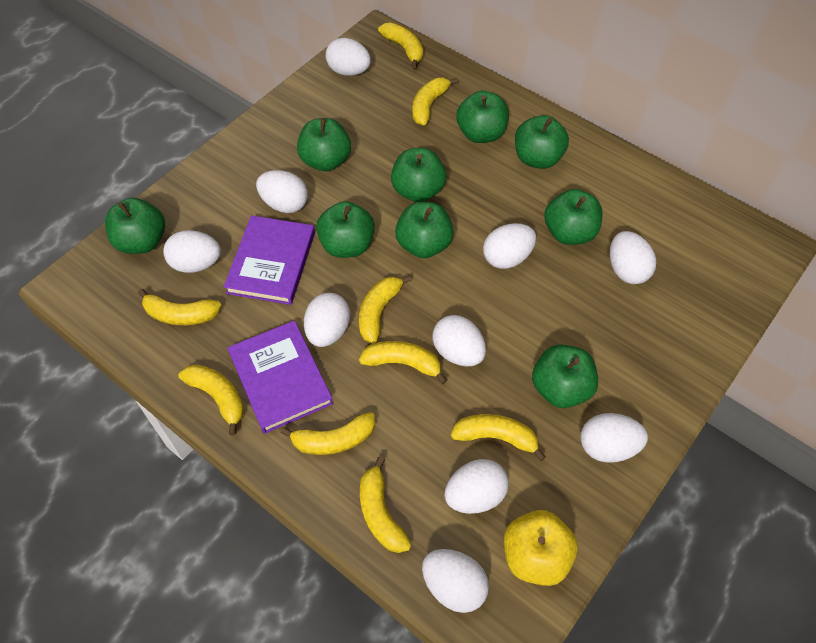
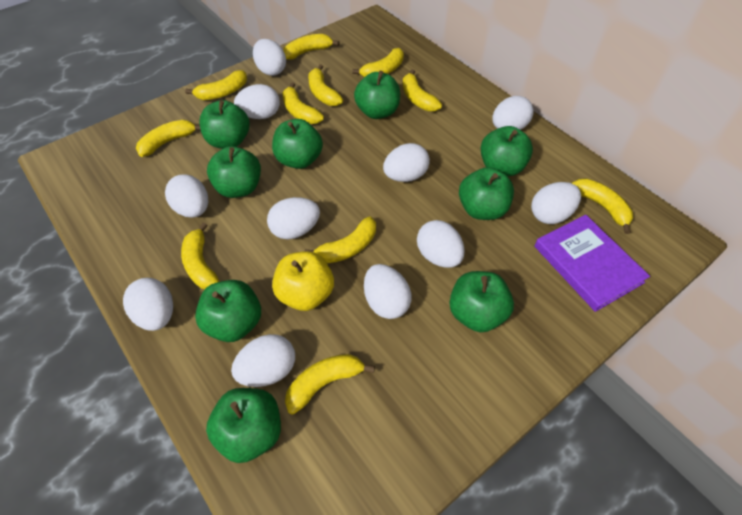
purple book: [224,215,315,305] [228,321,333,434] = 2 -> [535,215,650,312] = 1
white egg: [163,230,221,273] [256,170,308,213] [304,293,350,347] [326,38,371,76] [422,549,489,613] [432,315,486,367] [445,459,509,514] [483,223,536,269] [581,413,648,463] [610,231,656,284] = 10 -> [123,278,173,331] [165,174,208,218] [231,334,295,387] [234,84,280,119] [253,39,286,76] [267,197,320,239] [364,264,411,319] [383,143,430,182] [417,220,465,268] [492,96,534,130] [531,182,581,224] = 11
yellow banana: [138,289,221,325] [179,364,244,435] [281,412,375,455] [359,275,412,343] [359,341,447,384] [360,457,412,553] [378,22,423,68] [412,78,458,125] [451,414,546,461] = 9 -> [136,120,201,157] [181,223,220,289] [185,70,247,100] [282,82,324,124] [283,34,340,60] [285,354,375,414] [305,217,376,263] [308,64,343,106] [353,48,404,77] [403,69,442,112] [572,178,633,234] = 11

